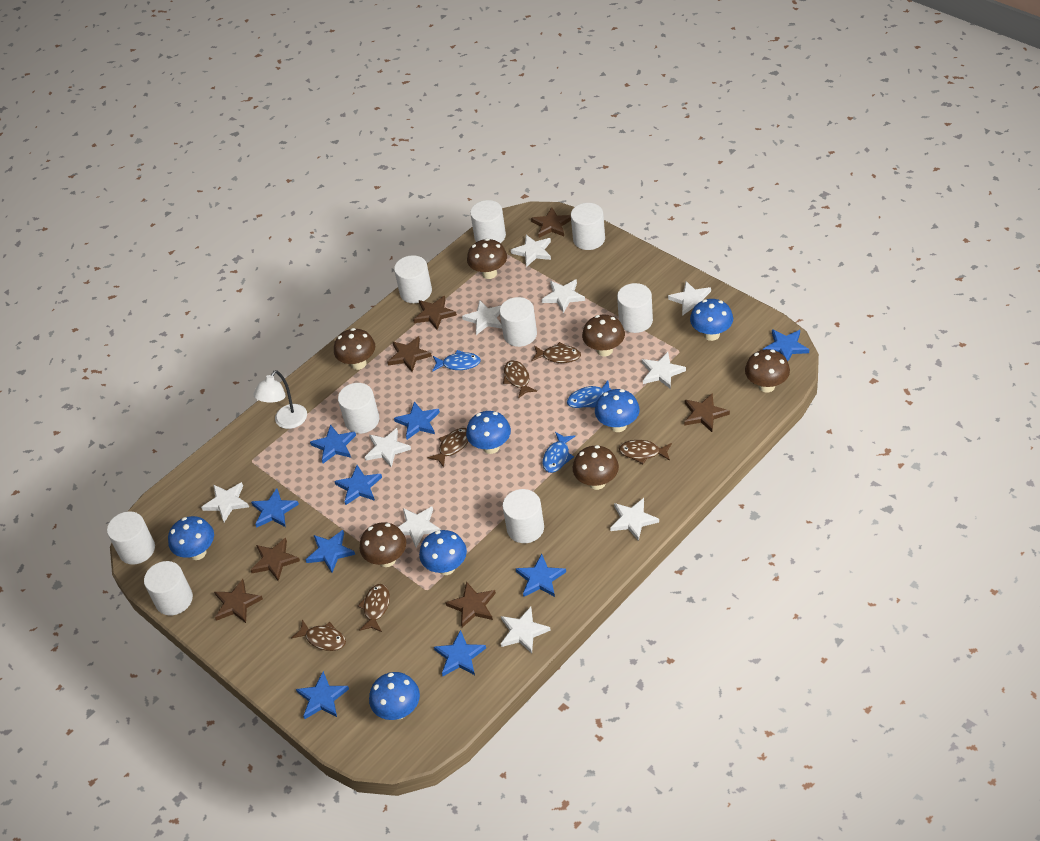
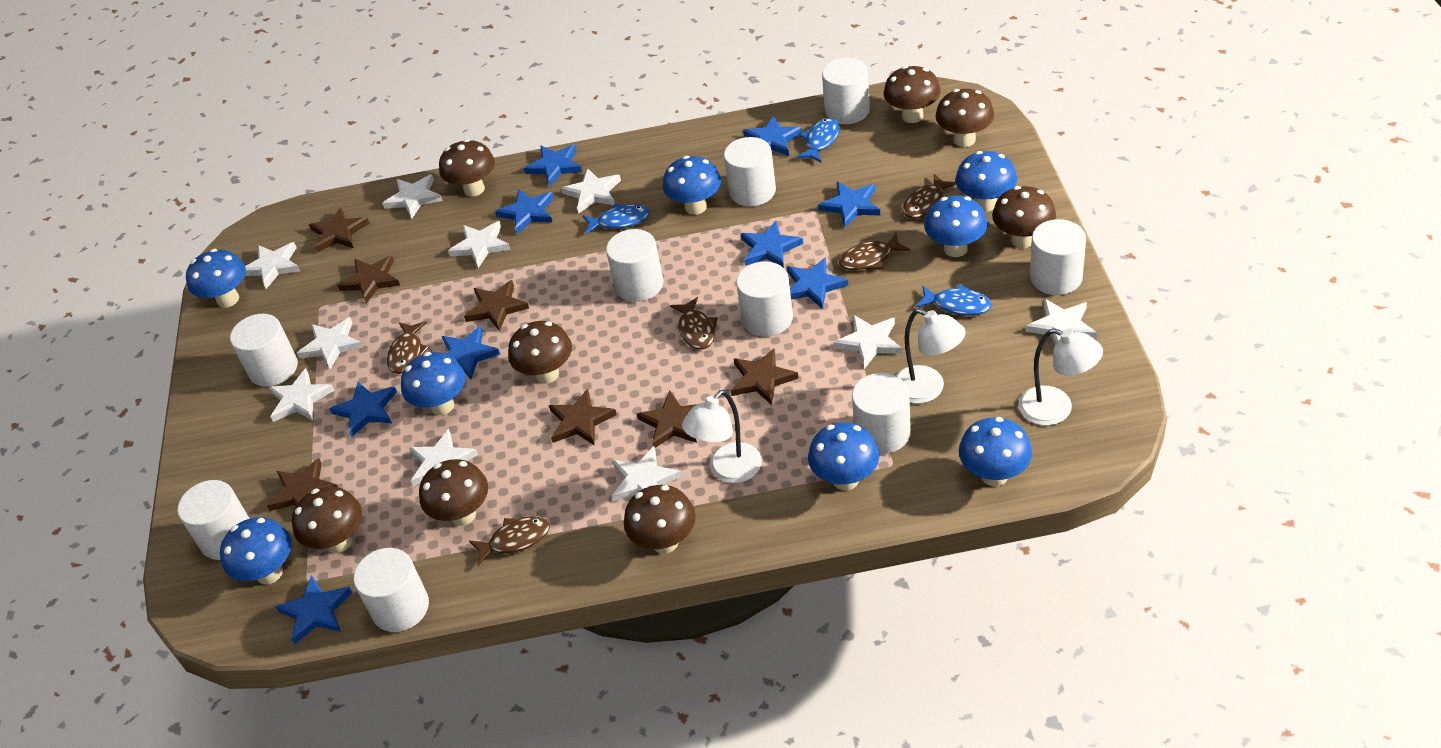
blue mushroom: [168,516,214,560] [369,672,420,720] [419,530,467,575] [466,411,511,454] [595,389,640,432] [690,299,733,341] = 6 -> [186,249,246,308] [220,517,292,585] [401,352,465,415] [663,156,721,215] [808,422,879,490] [924,195,987,257] [955,151,1017,212] [959,417,1032,486] = 8
brown fish: [291,619,346,651] [358,584,390,632] [427,428,468,467] [503,360,537,398] [531,342,581,363] [619,440,672,464] = 6 -> [387,321,429,374] [469,516,550,566] [670,297,718,350] [839,233,910,270] [903,174,956,219] = 5
brown mushroom: [334,328,375,370] [360,522,406,567] [467,238,507,279] [573,445,619,490] [582,315,625,356] [745,349,790,393] = 6 -> [292,487,362,553] [419,459,488,526] [439,139,495,197] [508,321,572,384] [624,485,696,554] [884,66,941,123] [935,89,994,147] [992,186,1056,248] = 8
white lamp: [254,370,307,429] = 1 -> [682,390,762,483] [896,308,966,404] [1018,328,1103,425] = 3

